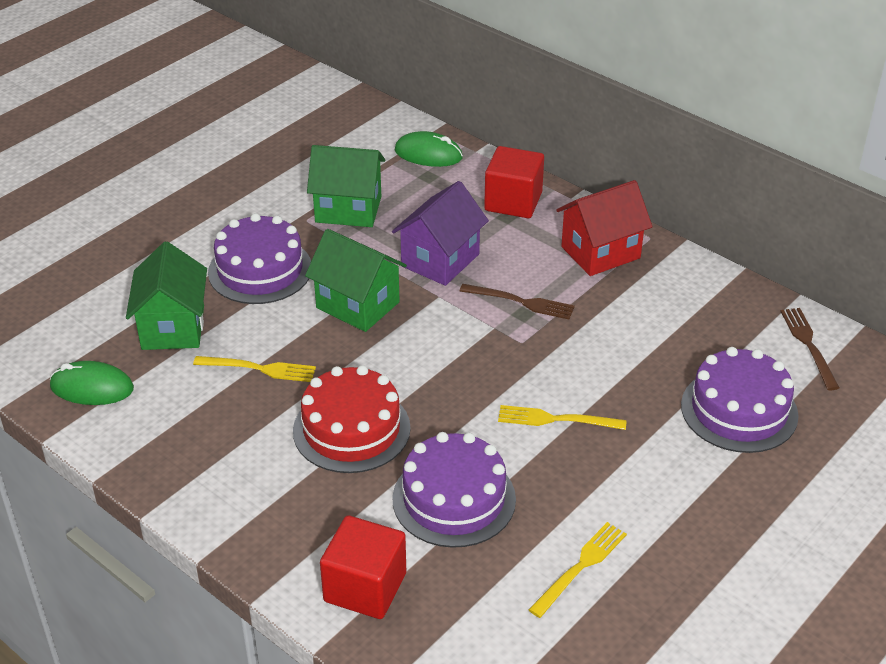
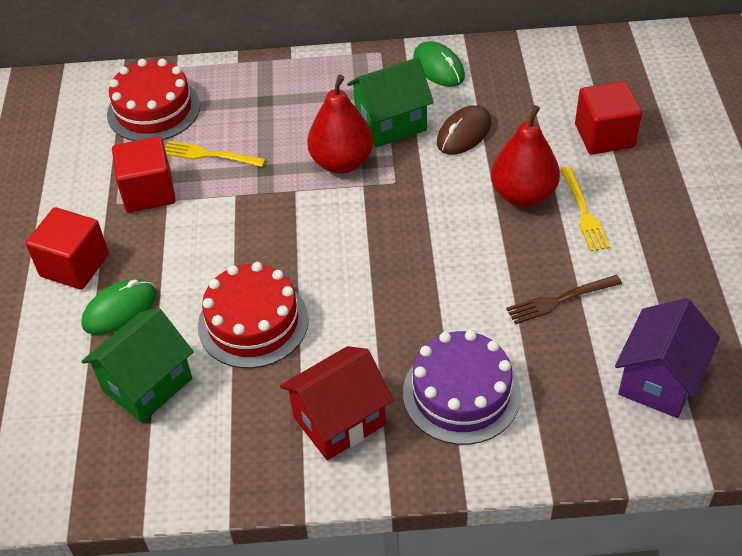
brown fork: [460,284,575,320] [780,308,840,390] = 2 -> [506,275,622,324] = 1
brown mouse: none = 0 -> [437,105,491,155] = 1
green house: [126,241,207,350] [305,229,407,332] [307,145,385,227] = 3 -> [81,308,194,423] [347,57,434,148] = 2
purple cake: [208,213,311,304] [392,432,516,548] [681,347,799,453] = 3 -> [403,330,521,445] = 1
red cake: [293,365,411,473] = 1 -> [107,59,200,141] [198,262,309,368] = 2
red cube: [320,515,406,619] [484,146,544,218] = 2 -> [26,207,109,290] [112,137,176,213] [575,81,642,155] = 3
red pear: none = 0 -> [307,74,373,174] [491,105,560,207] = 2
yellow fork: [193,356,316,382] [498,405,626,430] [528,522,627,618] = 3 -> [165,141,266,167] [560,167,610,252] = 2

